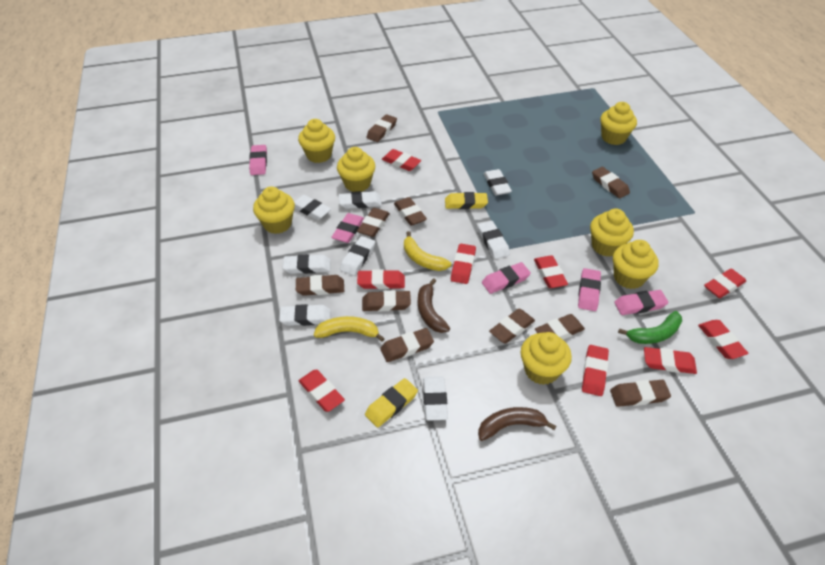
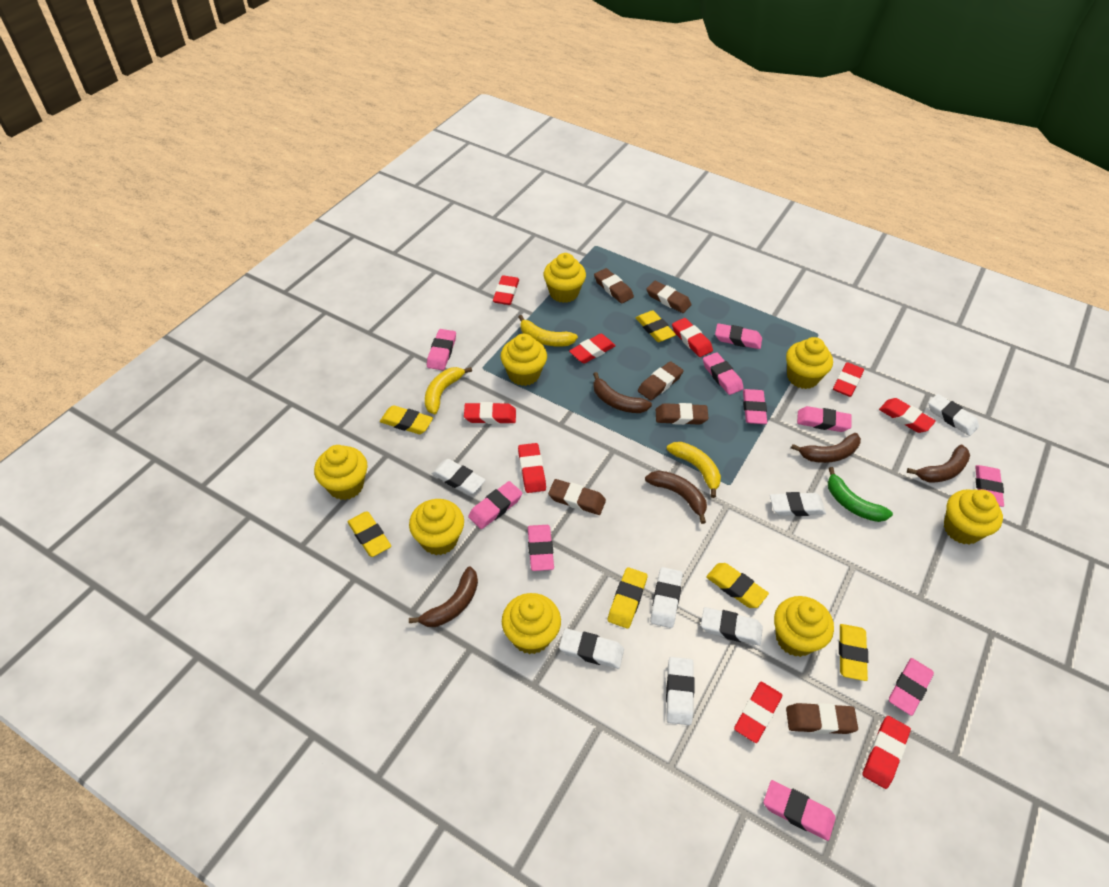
brown banana: [418,278,450,333] [478,407,556,441] = 2 -> [409,566,478,627] [593,372,652,413] [645,470,707,524] [791,433,861,463] [907,445,970,482] = 5
brown eraser: [296,275,344,296] [357,208,390,237] [362,290,411,312] [366,114,397,142] [380,328,434,362] [394,197,427,226] [489,309,535,344] [535,314,585,340] [592,167,630,199] [610,380,671,407] = 10 -> [548,479,606,515] [594,268,634,304] [638,361,684,401] [646,281,692,313] [656,403,709,425] [786,703,858,734] = 6
pink eraser: [249,145,267,175] [331,213,364,243] [482,262,531,294] [578,268,601,311] [614,290,669,315] = 5 -> [427,329,456,370] [468,481,522,529] [528,525,554,571] [703,352,744,395] [715,323,762,349] [743,389,767,424] [763,780,836,841] [797,406,851,432] [889,658,934,716] [975,465,1004,507] = 10
white eraser: [279,304,331,326] [283,254,331,274] [294,195,331,220] [339,191,382,209] [340,236,375,276] [423,376,448,421] [478,221,510,259] [484,169,512,195] = 8 -> [431,459,485,495] [559,628,624,669] [650,567,683,628] [666,657,695,725] [701,607,763,646] [770,492,826,516] [928,394,979,436] = 7
yellow banana: [314,316,385,342] [404,231,451,271] = 2 -> [425,367,472,414] [518,315,578,347] [667,442,721,498] = 3
yellow cupcake: [253,186,295,234] [298,119,335,163] [337,147,375,192] [521,332,572,385] [590,209,634,257] [600,102,637,145] [613,240,659,289] = 7 -> [314,445,368,500] [409,499,464,555] [501,334,547,386] [502,593,561,654] [544,253,586,303] [774,596,834,657] [786,337,833,389] [944,489,1003,544] = 8
yellow eraser: [365,378,418,428] [445,192,488,209] = 2 -> [347,511,391,557] [380,405,433,434] [608,567,648,629] [636,310,676,342] [706,563,769,608] [839,624,868,681] = 6

